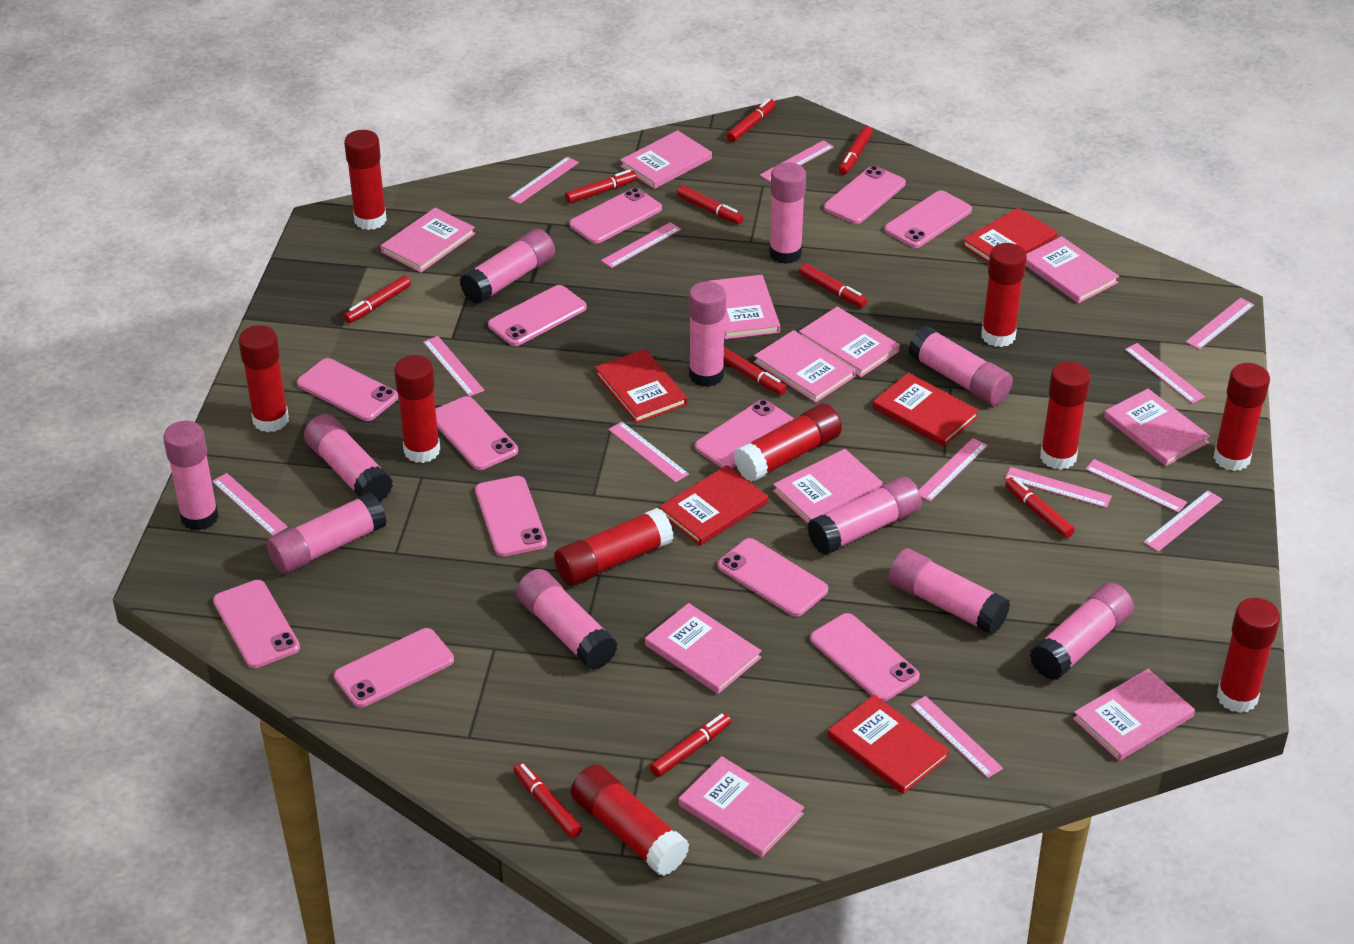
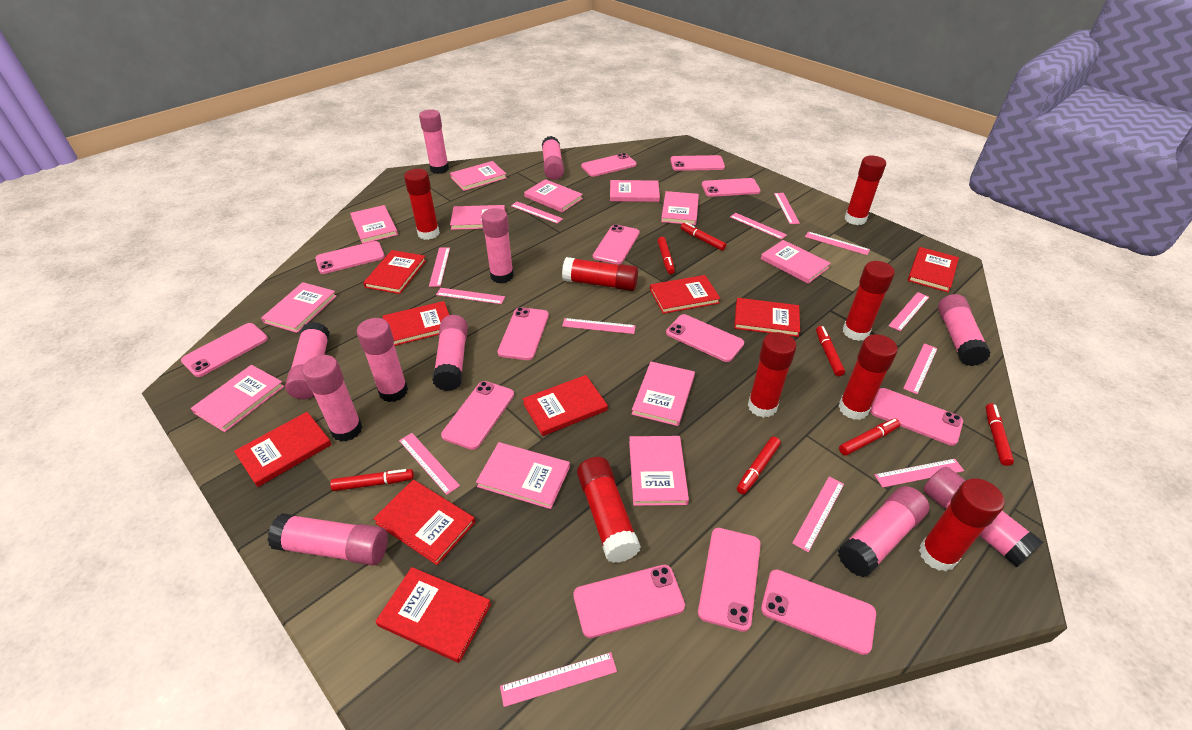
pink book: [381,208,475,273] [620,130,712,189] [645,603,762,694] [679,756,804,858] [709,275,780,339] [754,330,856,403] [773,449,883,524] [799,307,900,377] [1026,236,1119,303] [1073,669,1195,761] [1104,389,1210,466] = 11 -> [191,365,284,432] [261,282,337,333] [350,205,398,244] [450,161,507,191] [450,205,505,230] [476,442,570,509] [524,179,583,213] [610,180,660,202] [629,436,689,506] [632,362,695,426] [661,191,699,225] [761,240,831,284] = 12
pink phone: [213,580,300,668] [297,358,398,421] [334,628,454,708] [436,396,518,470] [475,476,547,557] [488,285,587,346] [569,188,662,244] [695,400,794,468] [718,538,828,617] [810,613,920,702] [824,166,906,224] [884,190,972,248] = 12 -> [181,323,268,377] [315,241,385,274] [441,381,514,450] [497,307,549,360] [573,565,685,638] [581,153,636,177] [593,224,640,264] [666,314,744,362] [670,155,725,171] [698,528,761,632] [702,178,761,197] [761,569,876,655] [870,388,963,446] = 13
red book: [595,349,687,424] [659,465,768,546] [828,695,950,794] [873,373,979,447] [962,208,1057,263] = 5 -> [234,412,332,487] [363,250,426,294] [373,480,475,565] [375,567,491,663] [382,301,449,346] [523,375,608,436] [650,275,720,314] [734,298,800,337] [908,247,959,293] = 9
red glue stick: [239,325,289,432] [344,130,387,230] [394,355,440,463] [554,508,674,586] [571,764,689,876] [734,404,842,482] [981,243,1027,347] [1040,361,1090,470] [1213,363,1270,471] [1217,598,1280,713] = 10 -> [404,169,440,240] [562,257,638,291] [577,457,641,563] [748,332,796,418] [838,334,898,420] [843,261,895,341] [845,156,886,225] [919,478,1005,571] = 8
red marker: [344,276,411,323] [514,762,582,838] [565,169,637,203] [650,713,731,777] [677,185,744,224] [724,347,787,395] [726,98,776,142] [799,263,867,308] [838,126,873,175] [1005,477,1075,538] = 10 -> [330,469,414,491] [657,237,675,274] [681,222,726,251] [737,436,781,494] [816,326,845,376] [839,418,900,456] [985,404,1014,466] = 7

